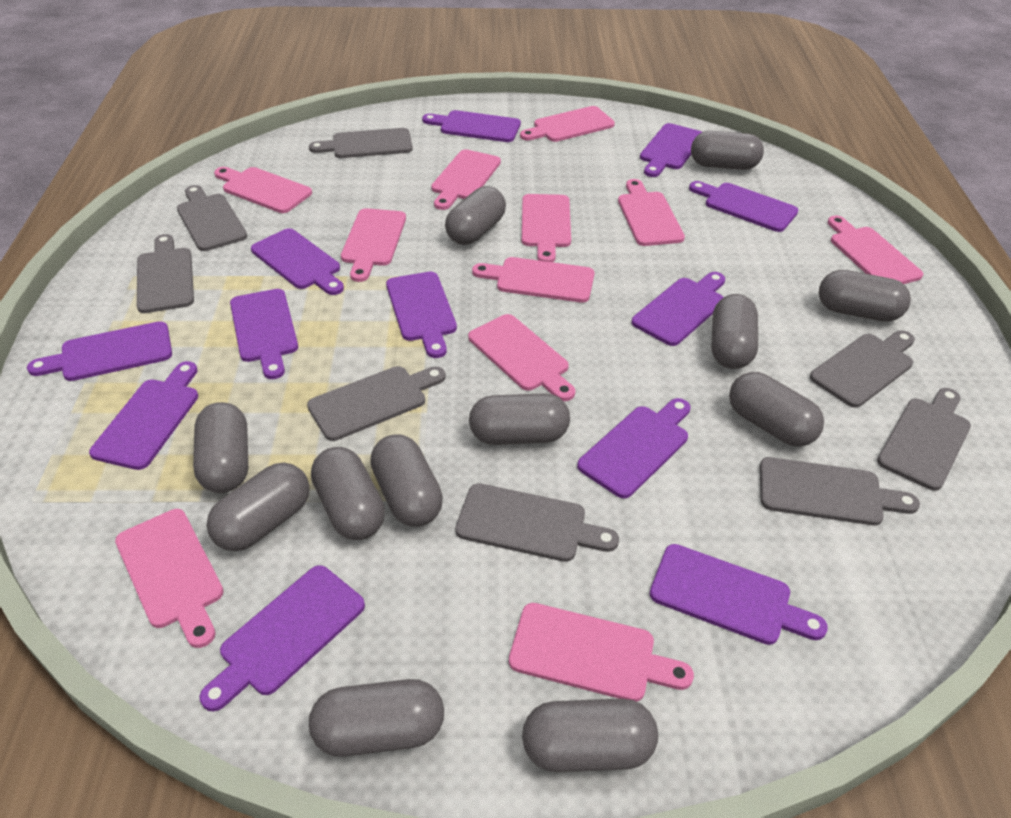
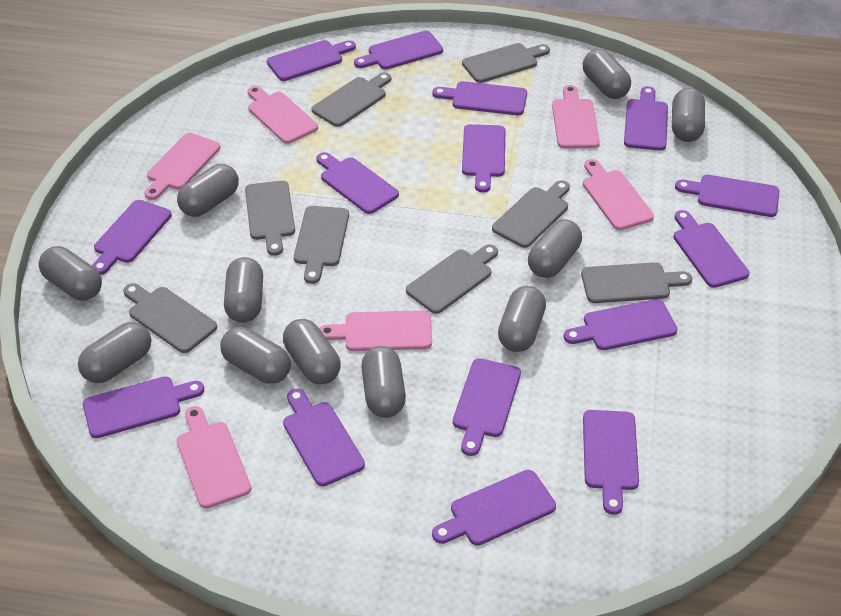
grey capsule: [193,402,248,493] [207,462,310,551] [309,679,444,757] [311,447,385,540] [370,434,443,527] [445,186,506,245] [469,393,570,445] [522,699,658,772] [691,131,764,170] [711,294,758,369] [729,372,824,447] [819,270,911,322] = 12 -> [39,246,102,300] [78,322,151,383] [177,164,239,217] [220,327,291,384] [224,257,263,323] [283,319,341,384] [361,346,406,418] [498,286,546,352] [528,219,582,278] [583,49,631,99] [672,88,705,142] = 11
pink cutting board: [115,509,224,648] [214,167,312,213] [341,208,406,282] [431,149,501,210] [468,314,575,401] [472,257,594,303] [509,603,694,702] [520,106,615,142] [522,194,571,262] [618,179,685,246] [828,215,923,284] = 11 -> [145,133,220,200] [177,406,251,509] [247,86,318,144] [319,310,432,351] [552,85,600,148] [583,159,654,230] = 6
purple cutting board: [27,321,172,381] [89,361,198,470] [200,565,365,711] [230,289,298,379] [251,228,344,295] [386,272,457,358] [422,110,521,142] [577,398,690,498] [632,272,725,346] [640,123,702,177] [650,544,828,645] [689,181,798,232] = 12 -> [83,376,204,438] [92,200,172,275] [267,40,356,81] [283,388,365,486] [316,152,399,214] [354,31,443,69] [432,81,527,115] [432,470,556,545] [453,358,521,456] [462,124,505,193] [564,299,677,350] [583,410,639,515] [624,86,668,151] [673,210,749,288] [675,175,779,217] = 15

